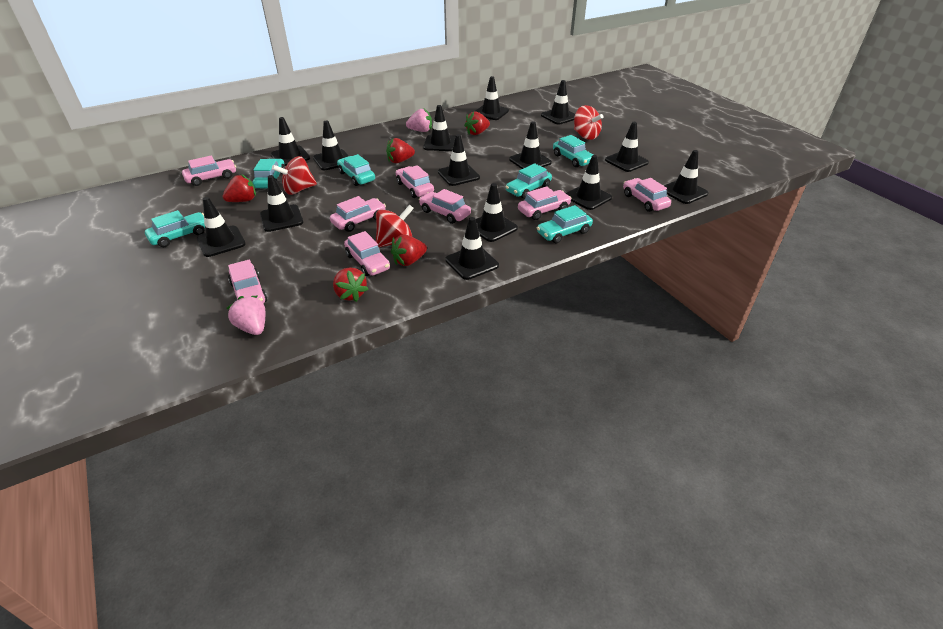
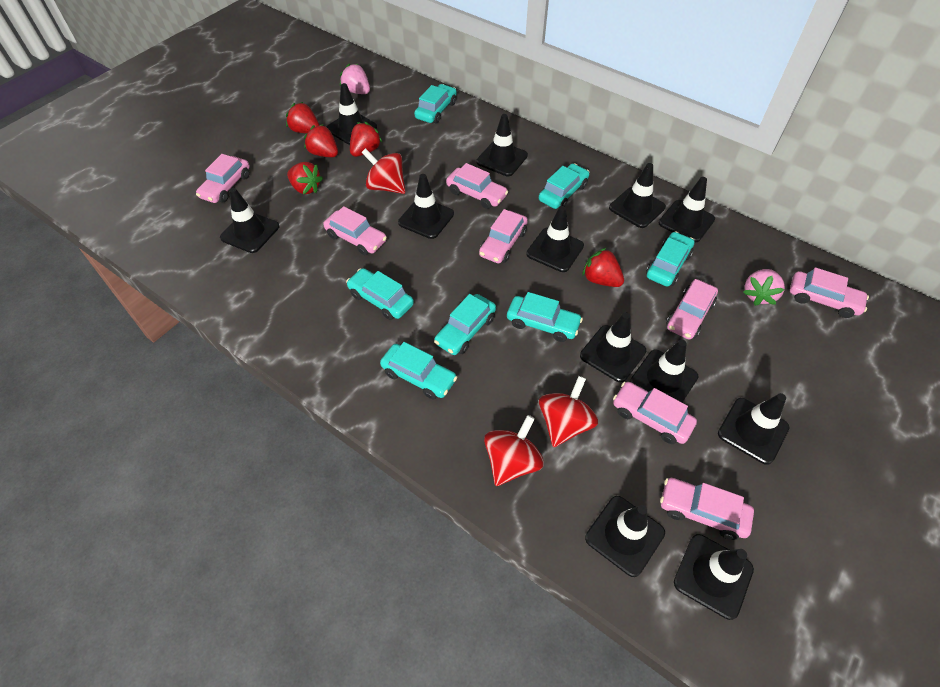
black traffic cone: [197,197,246,257] [260,175,303,232] [270,117,310,166] [313,121,349,170] [423,105,455,151] [438,134,480,186] [445,217,499,280] [475,183,518,242] [476,76,509,120] [509,121,552,169] [541,80,575,124] [566,155,612,210] [605,122,649,172] [664,150,709,204] = 14 -> [220,188,279,253] [326,83,377,145] [398,174,454,239] [476,114,528,176] [526,206,584,272] [580,312,646,382] [585,496,665,577] [609,163,666,228] [630,339,698,402] [659,177,715,242] [674,534,754,620] [718,393,790,465] = 12
turquoise car: [145,210,205,247] [253,159,285,188] [337,154,375,186] [505,163,552,199] [537,205,593,243] [553,135,593,167] = 6 -> [346,268,414,320] [380,342,457,399] [414,84,457,124] [434,294,496,355] [507,292,583,342] [539,164,590,209] [646,232,694,287] = 7

